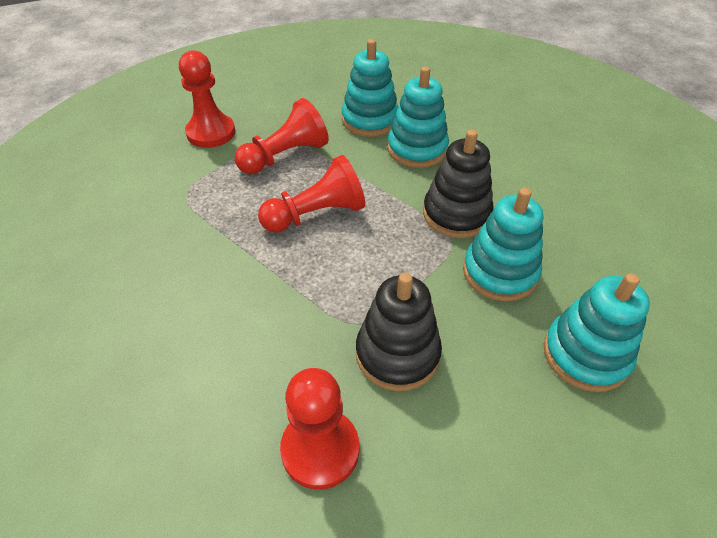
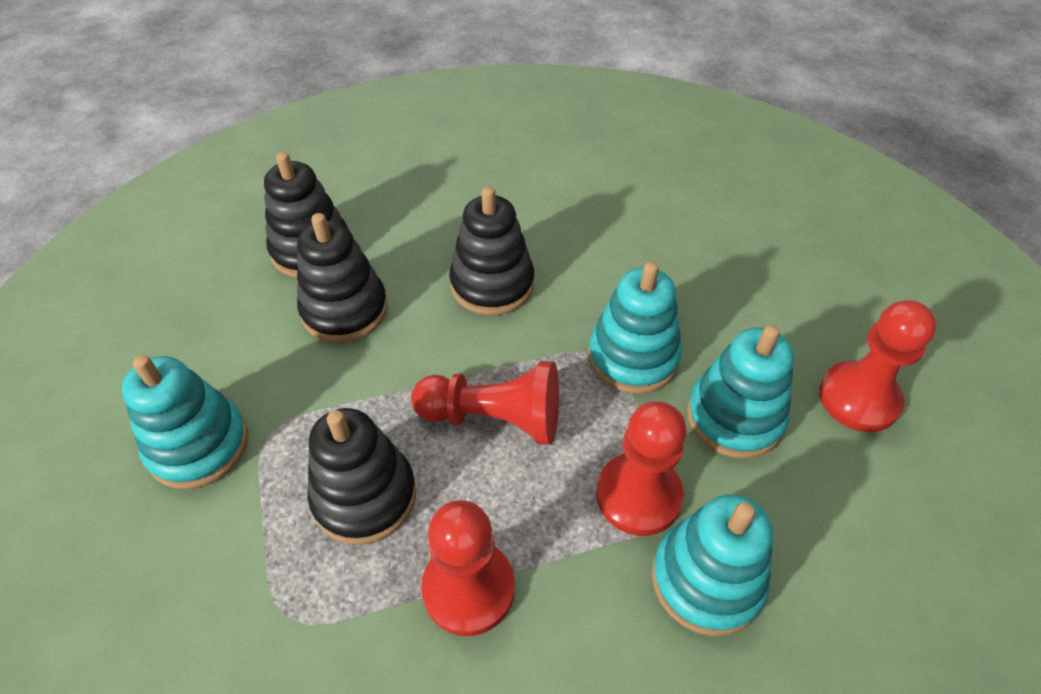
black stacking toy: [356,272,442,391] [423,130,494,238] = 2 -> [264,152,348,278] [297,213,388,343] [308,408,416,545] [449,187,534,315] = 4

